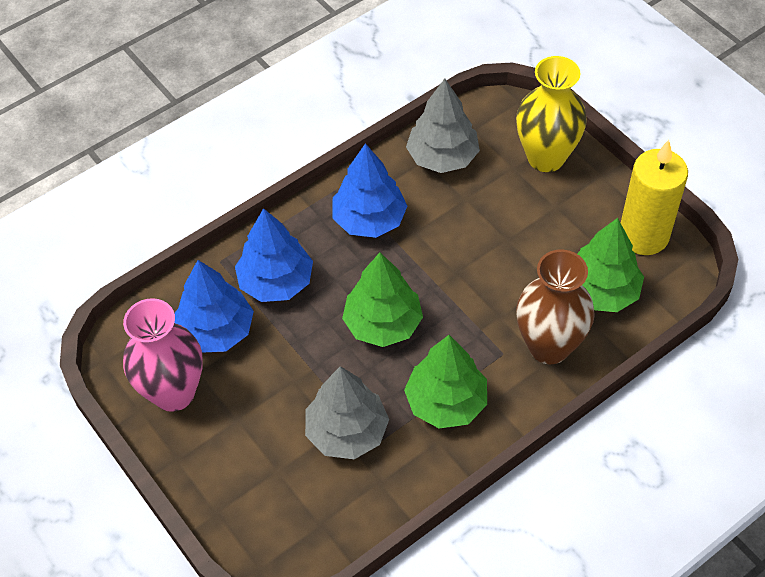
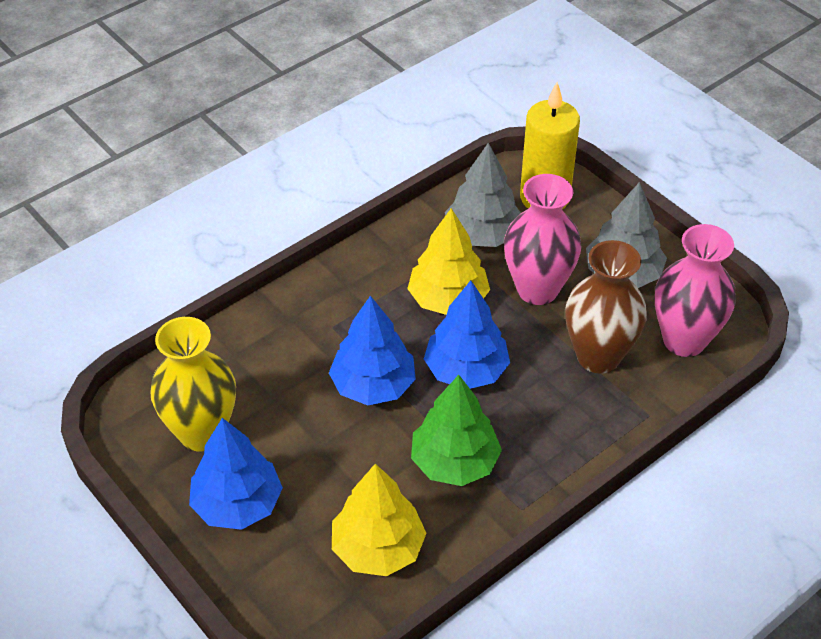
green tree: [342,252,423,347] [404,335,487,429] [577,218,644,312] = 3 -> [411,375,502,486] = 1
pink vase: [123,298,203,412] = 1 -> [504,174,581,305] [655,224,736,357] = 2
yellow tree: none = 0 -> [332,464,427,576] [407,208,490,315] = 2

